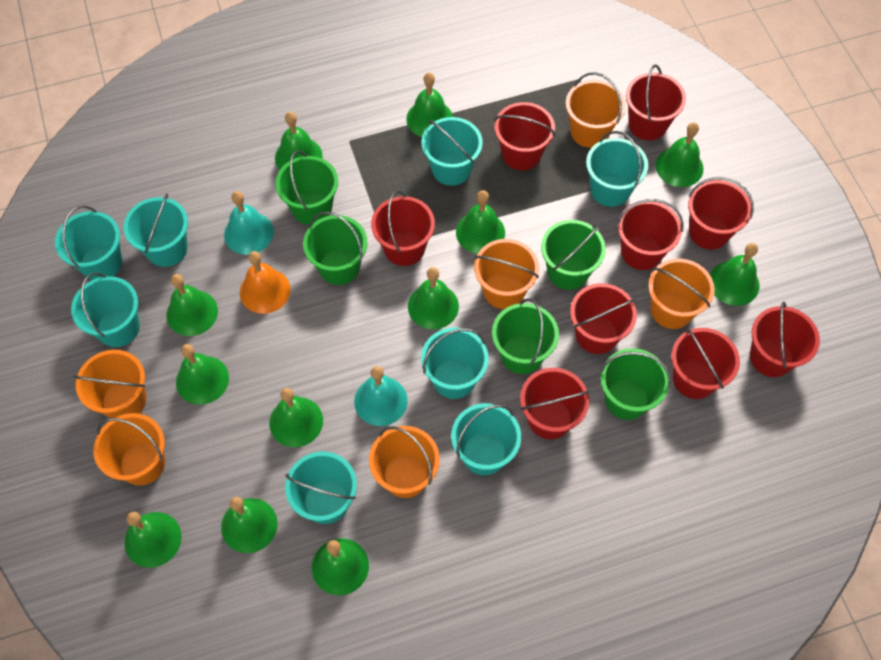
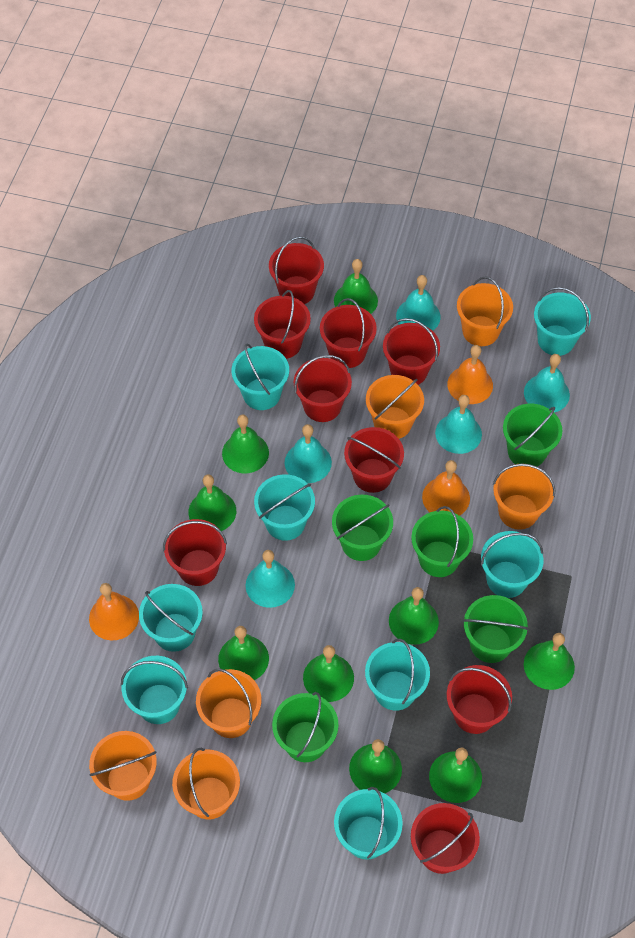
green bell: [125,512,182,568] [167,274,218,336] [176,344,229,405] [221,497,278,553] [269,388,323,447] [275,112,323,170] [312,538,369,595] [406,73,453,137] [408,267,459,329] [456,190,505,254] [655,122,704,187] [710,243,760,306] = 12 -> [189,474,236,531] [218,626,269,680] [222,415,269,473] [303,645,354,702] [334,259,378,314] [349,739,402,793] [389,587,439,645] [429,747,482,803] [524,633,575,690] = 9
orange bell: [240,251,291,314] = 1 -> [89,583,139,640] [422,460,470,516] [447,345,493,404] = 3
turquoise bell: [224,191,274,255] [354,366,408,426] = 2 -> [245,550,295,608] [285,424,332,483] [396,275,441,331] [435,395,482,454] [524,354,570,412] = 5

